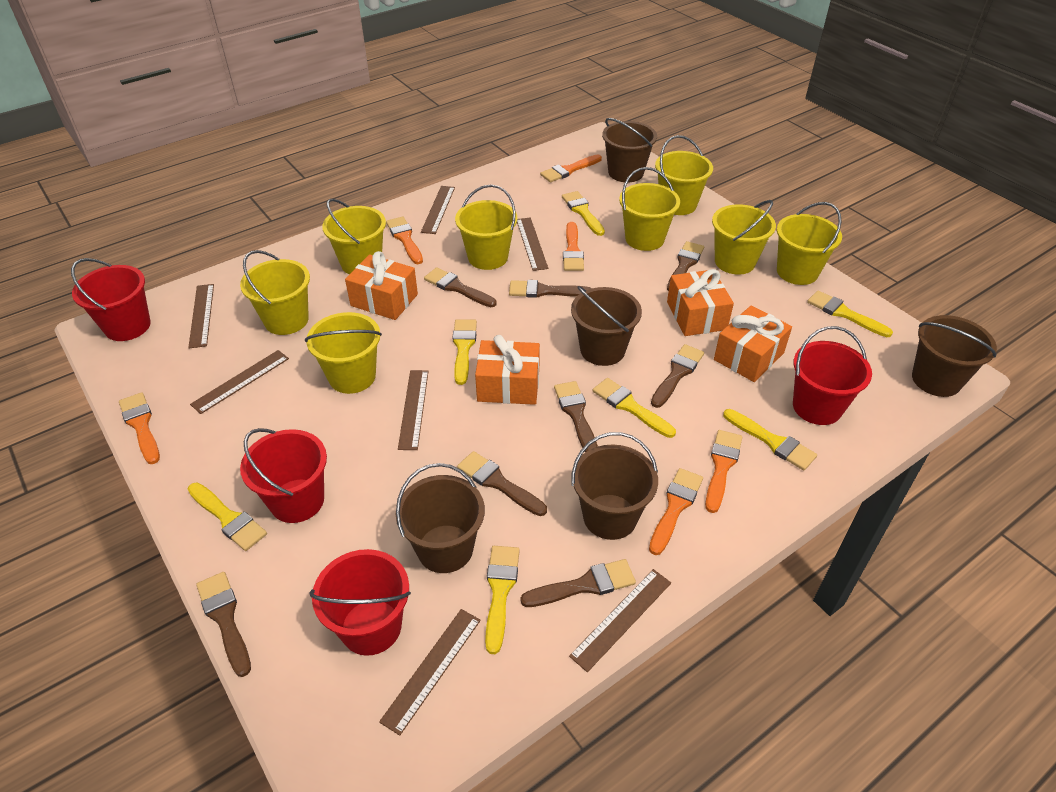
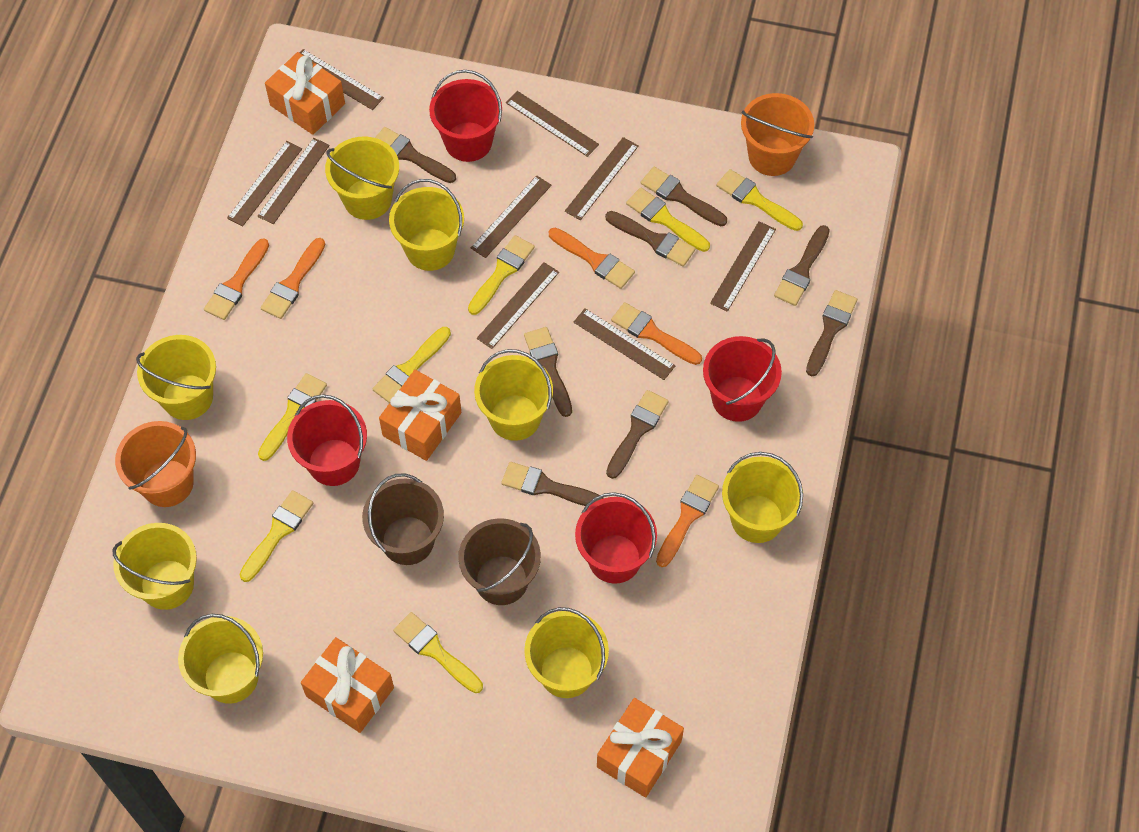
brown bucket: [396,463,485,573] [571,286,642,366] [572,432,658,540] [602,118,657,182] [912,315,997,397] = 5 -> [362,473,444,565] [458,518,541,605] = 2
brown ruler: [188,284,214,348] [190,350,289,414] [379,609,481,736] [398,370,429,450] [421,186,455,234] [517,217,548,271] [569,569,671,672] = 7 -> [227,141,302,226] [257,138,330,224] [299,49,384,110] [471,175,552,258] [477,262,559,349] [506,91,599,157] [565,137,639,220] [573,308,675,380] [710,221,776,312] = 9
orange brush: [119,392,160,464] [386,217,423,264] [540,154,602,182] [563,222,584,271] [649,468,703,555] [705,430,743,513] = 6 -> [204,239,269,320] [260,238,325,319] [549,228,635,289] [611,302,702,365] [656,475,719,567] = 5
orange bucket: none = 0 -> [115,421,196,507] [741,93,814,176] = 2

